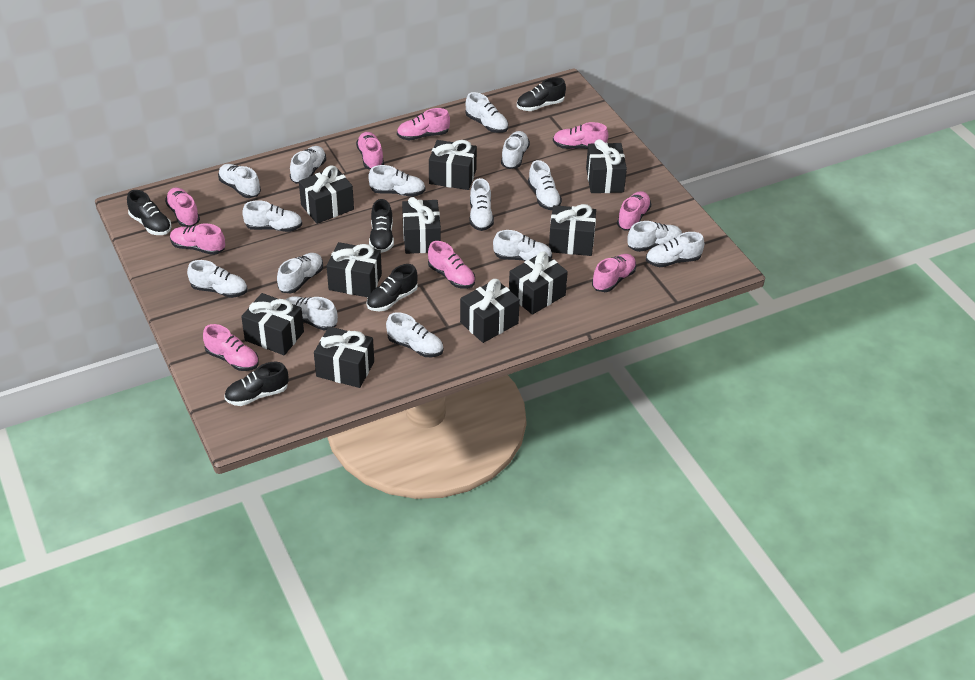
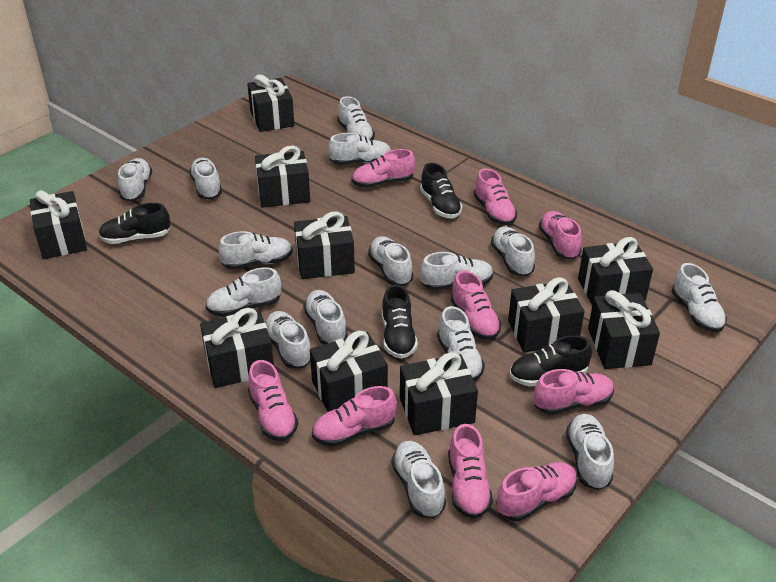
black shoe: [127,190,171,235] [224,362,288,406] [367,264,418,311] [369,199,394,253] [517,77,566,111] = 5 -> [99,203,170,244] [382,285,418,359] [420,163,463,218] [510,335,592,387] = 4

